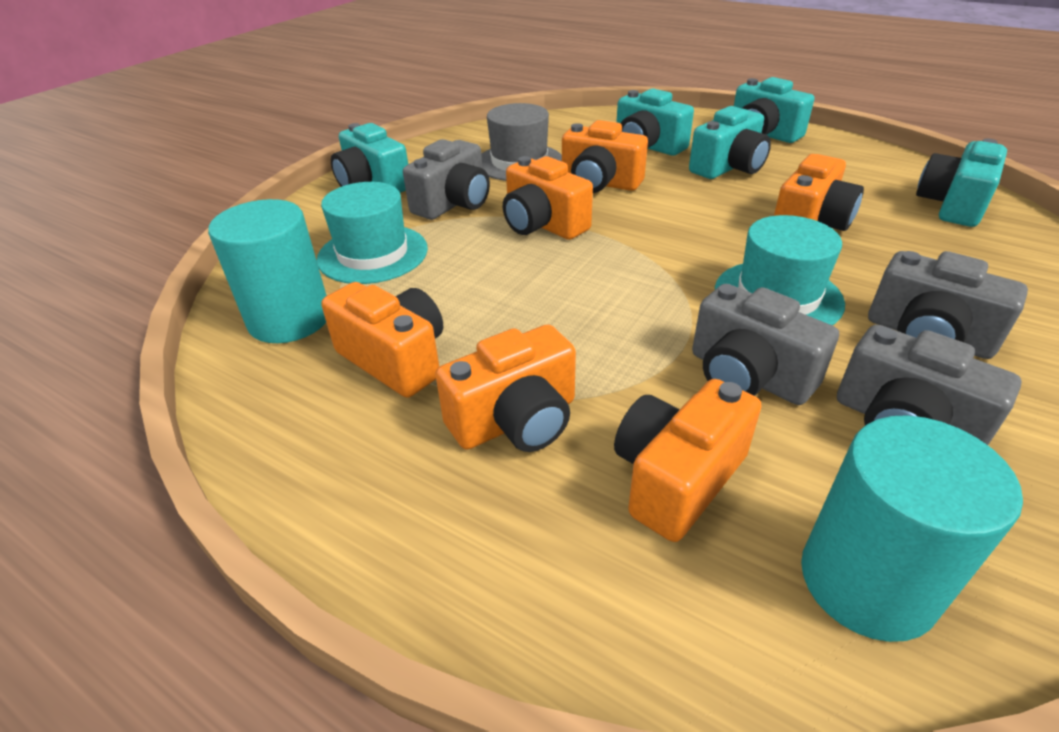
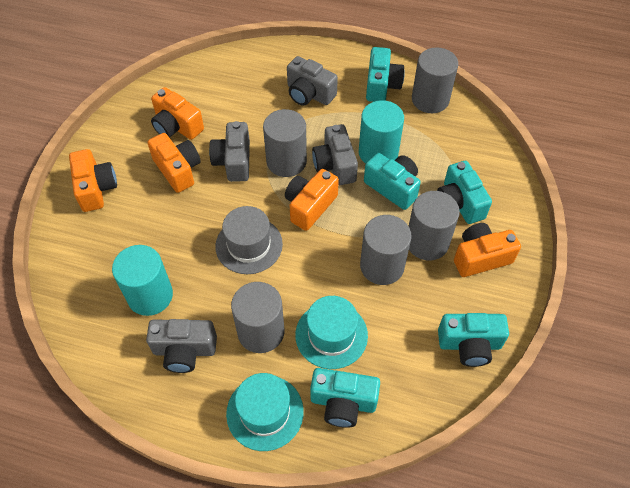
grey cylinder: none = 0 -> [231,282,284,353] [263,109,307,177] [360,215,412,285] [408,191,460,260] [412,47,458,113] = 5
orange camera: [321,282,443,398] [435,324,576,452] [503,156,593,240] [562,120,648,193] [614,379,761,542] [774,154,864,231] = 6 -> [69,149,117,212] [147,133,201,193] [151,87,204,140] [285,169,339,231] [454,223,521,277] = 5

